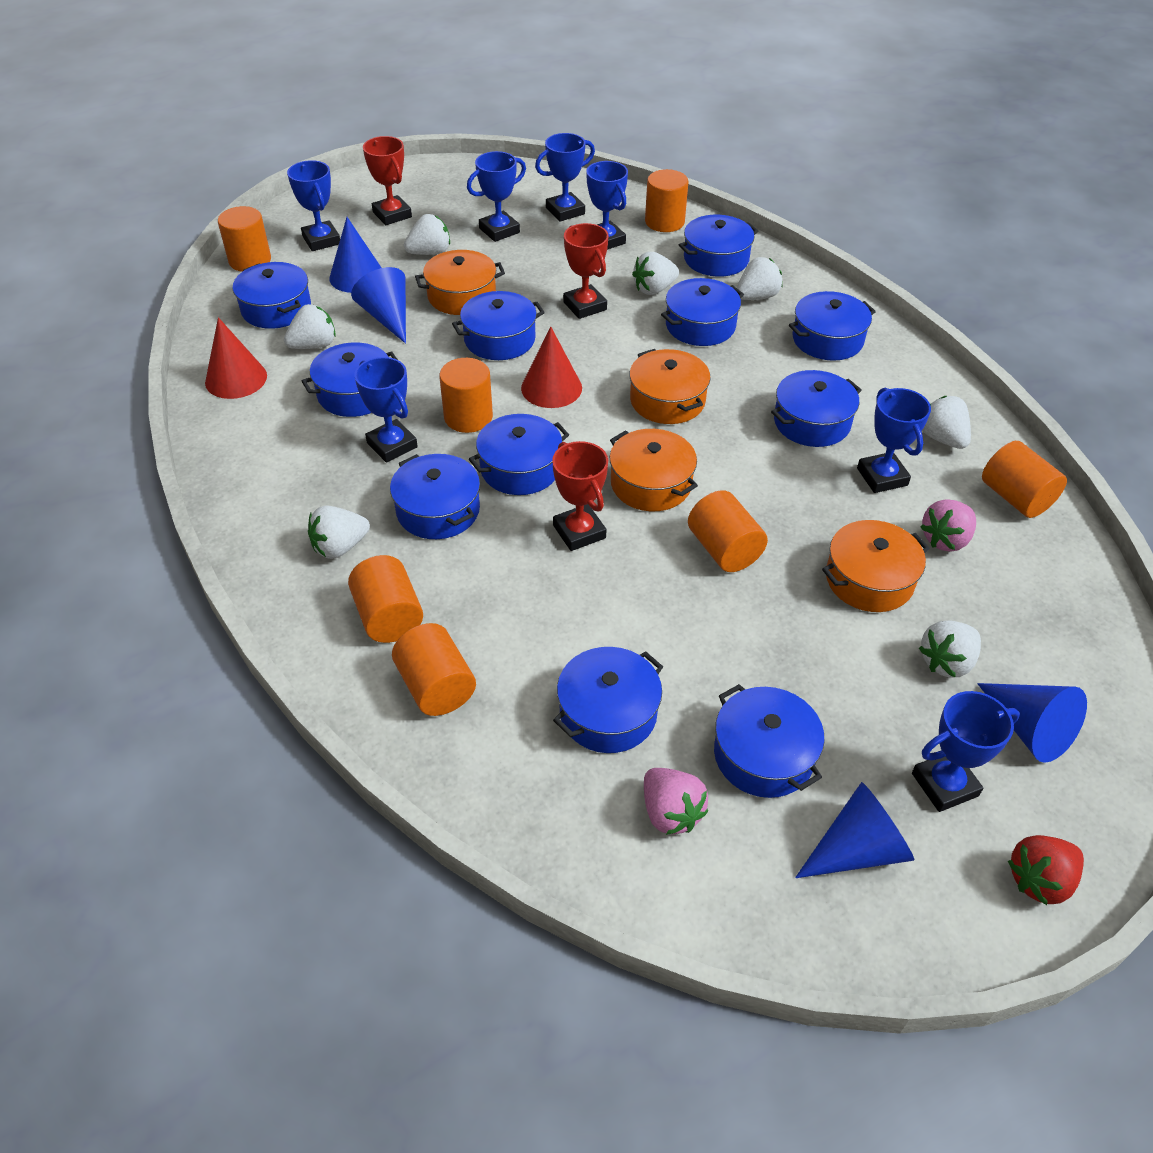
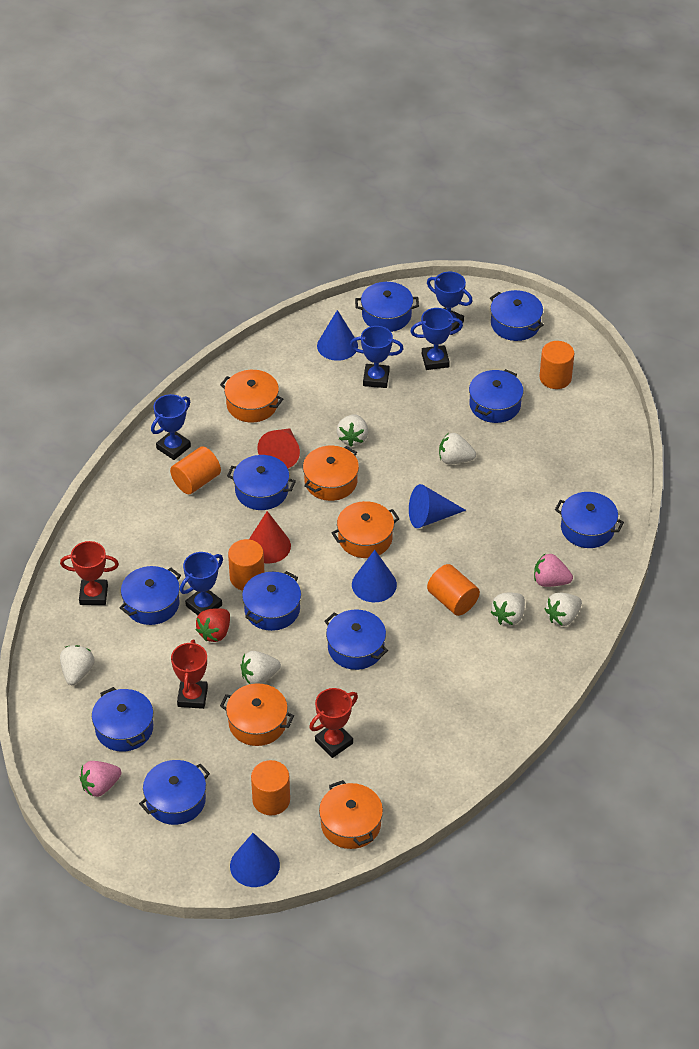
blue pot: [233,262,311,329] [302,342,398,417] [390,454,480,539] [452,291,545,360] [469,414,569,495] [553,647,663,753] [661,278,744,346] [679,215,758,277] [714,684,824,798] [771,370,862,447] [789,291,876,360] = 11 -> [92,687,153,752] [120,566,181,625] [139,760,210,825] [227,455,296,510] [242,571,301,631] [325,610,388,670] [355,282,419,332] [469,369,523,423] [490,290,544,341] [555,492,624,548] = 10
blue trophy: [287,160,340,251] [354,357,418,463] [467,151,526,242] [535,133,595,222] [586,161,628,250] [857,387,931,493] [912,691,1020,812] = 7 -> [151,394,191,460] [180,552,223,615] [350,326,404,388] [410,308,463,370] [427,272,473,335] = 5
orange cylinder: [218,206,271,272] [348,555,423,643] [392,623,476,716] [439,358,493,433] [645,169,689,232] [688,490,768,572] [982,441,1067,518] = 7 -> [170,446,221,494] [228,539,264,591] [251,760,290,815] [427,564,480,616] [539,341,575,389] = 5
orange pot: [415,250,505,315] [609,429,698,511] [629,349,711,424] [822,520,930,612] = 4 -> [220,370,283,422] [220,683,294,746] [303,446,359,501] [319,780,383,849] [331,501,399,558] = 5
white strawberry: [284,304,336,349] [308,506,370,559] [404,214,450,255] [632,252,679,295] [737,257,782,300] [919,620,981,678] [922,396,971,449] = 7 -> [60,645,95,685] [241,651,281,684] [336,414,368,447] [439,433,476,464] [491,593,525,626] [545,593,582,626] = 6

